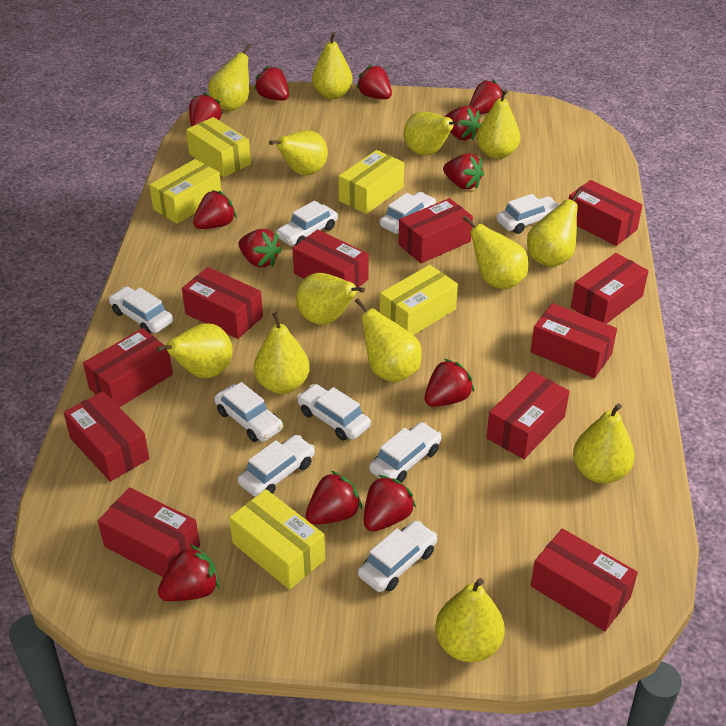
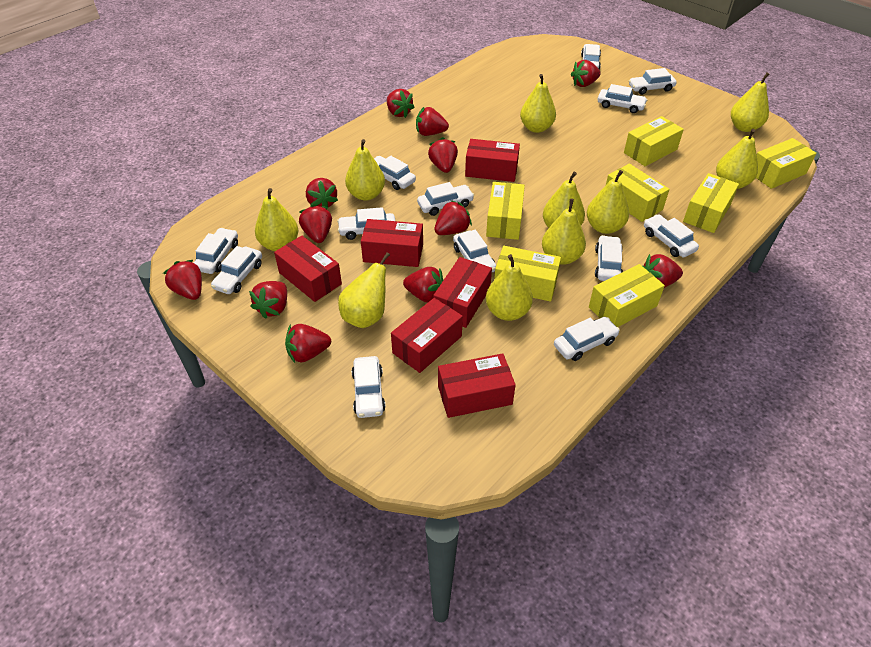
red box: [64,391,150,482] [83,328,173,407] [98,487,200,577] [182,267,263,339] [293,229,369,287] [398,198,473,264] [486,371,570,459] [530,303,617,378] [531,528,638,631] [569,180,642,246] [571,253,648,324] = 11 -> [274,236,342,302] [361,219,423,267] [391,298,463,373] [433,257,492,328] [438,353,516,418] [465,139,520,182] = 6
white car: [109,286,173,333] [214,382,283,442] [238,435,315,497] [276,200,338,246] [297,384,371,441] [358,520,438,592] [369,422,442,483] [380,192,436,234] [497,194,559,234] = 9 -> [194,228,238,274] [211,246,262,294] [337,207,395,240] [352,356,386,418] [374,156,416,190] [417,182,474,216] [453,230,496,272] [554,317,620,361] [581,44,601,70] [595,235,623,281] [598,84,647,113] [629,68,677,95] [644,214,699,257] = 13
yellow box: [149,159,221,224] [186,117,251,177] [229,489,325,590] [338,150,404,214] [380,265,458,335] = 5 -> [486,182,525,240] [494,246,561,302] [589,264,665,327] [606,164,670,222] [624,116,684,166] [683,173,739,233] [756,138,816,189] = 7
yellow pear: [156,323,233,378] [208,44,251,111] [254,312,310,394] [269,130,328,175] [296,273,365,325] [312,32,353,99] [355,298,422,383] [403,112,460,156] [435,578,505,662] [463,216,528,289] [476,89,520,159] [527,189,581,267] [573,403,635,484] = 13 -> [255,188,298,251] [338,252,390,328] [345,139,385,201] [486,254,533,321] [520,74,556,133] [542,199,586,265] [543,172,585,228] [587,170,629,234] [716,129,758,189] [731,73,769,132] = 10

